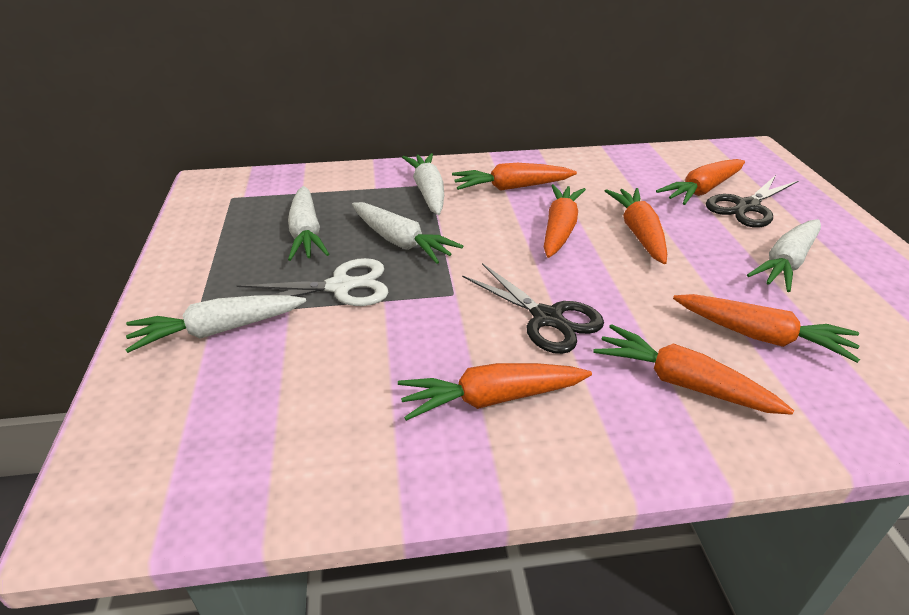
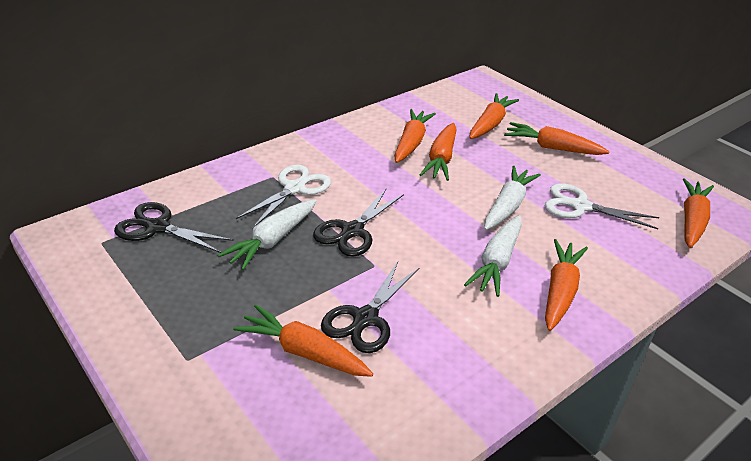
black scissors: [462,263,604,354] [706,175,798,228] = 2 -> [114,202,234,253] [313,189,404,257] [321,262,419,353] = 3
white carrot: [125,295,306,353] [288,186,329,261] [352,202,463,264] [402,153,444,215] [747,219,821,292] = 5 -> [218,199,317,270] [464,215,522,297] [484,166,541,230] = 3
white scissors: [236,258,389,306] = 1 -> [236,165,331,227] [545,183,659,229] = 2

